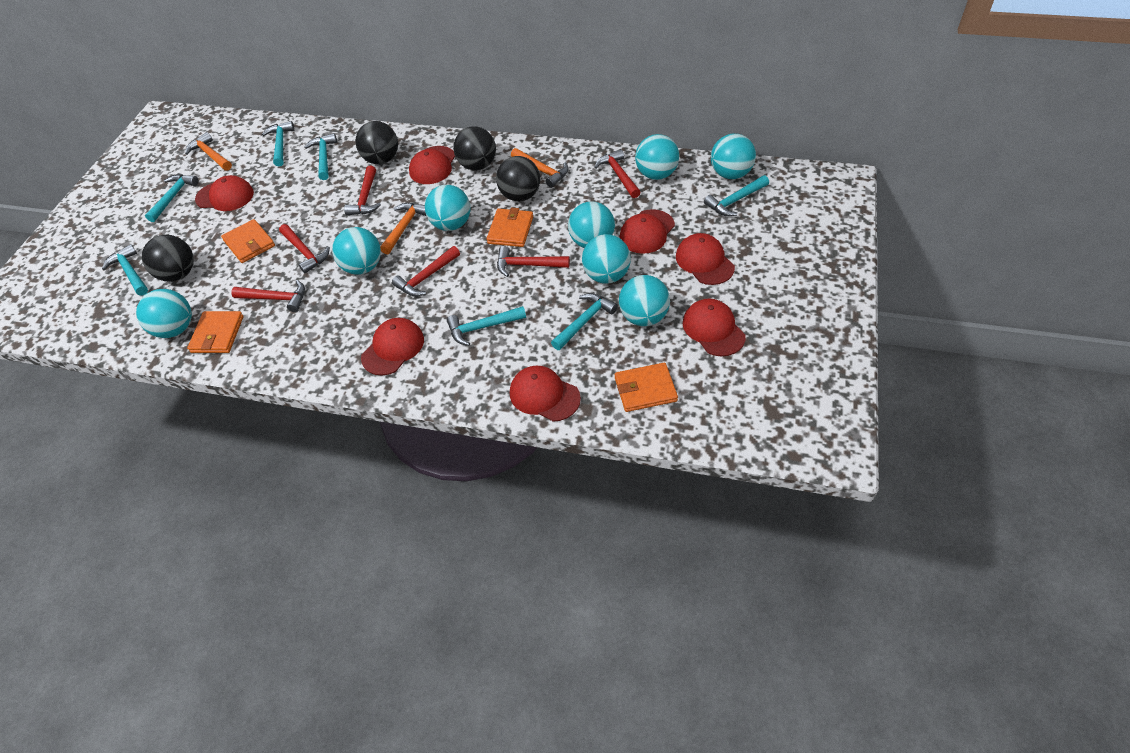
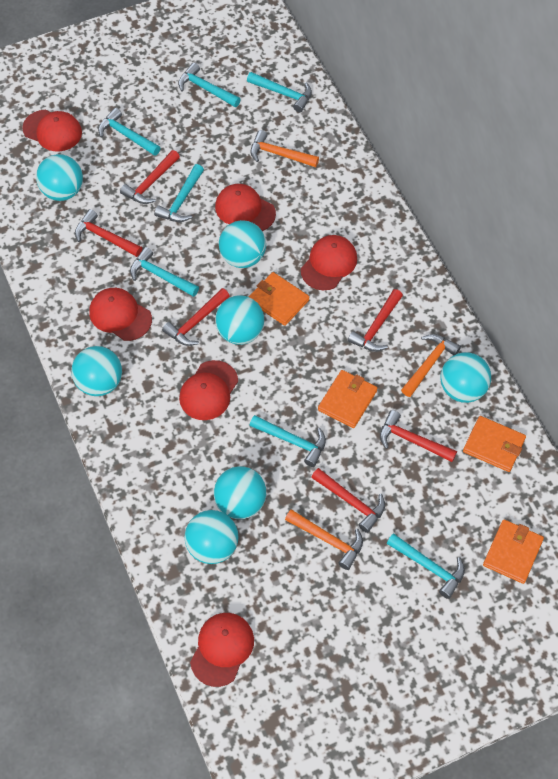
black ball: [142,235,194,281] [355,121,398,164] [453,126,496,170] [496,156,540,201] = 4 -> none = 0
red cap: [195,175,254,211] [361,318,424,375] [409,146,455,184] [510,366,581,422] [619,209,675,254] [676,233,735,285] [683,299,746,356] = 7 -> [22,110,82,152] [89,288,152,341] [179,360,238,420] [190,613,254,687] [215,184,276,231] [301,235,357,290] = 6
turquoise ball: [136,289,192,338] [332,227,381,275] [425,185,470,231] [568,201,615,248] [582,234,631,284] [619,275,670,326] [635,134,679,180] [711,134,756,179] = 8 -> [36,154,83,201] [71,346,122,396] [185,510,238,564] [214,466,266,519] [215,295,264,345] [219,220,266,268] [440,352,491,403] = 7

